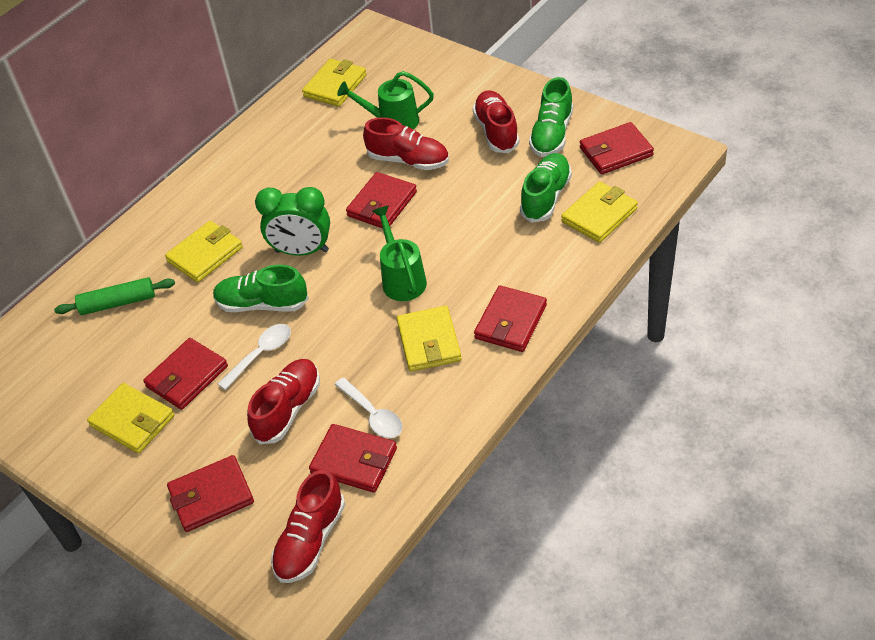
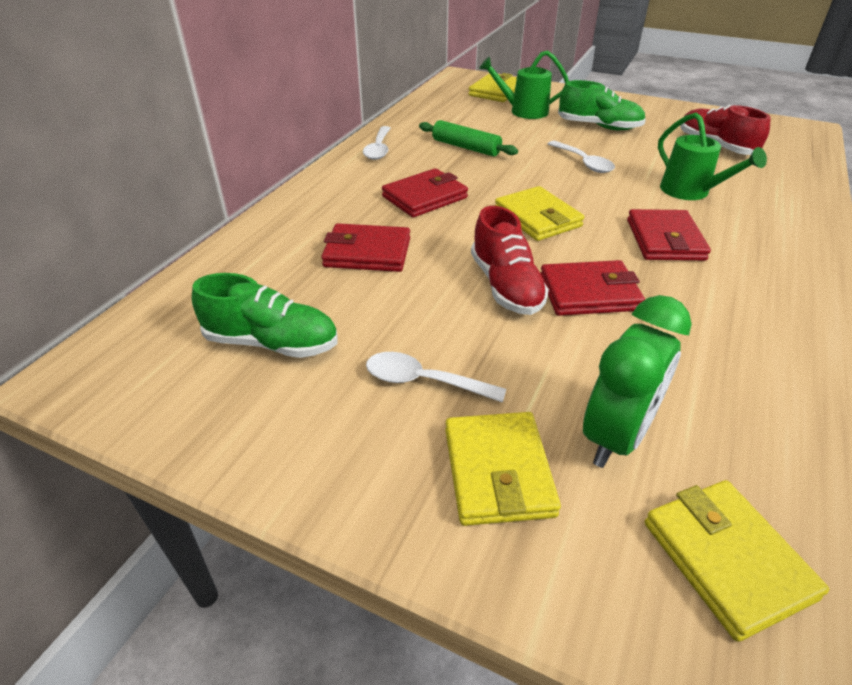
green shoe: [213,265,309,312] [520,153,572,223] [529,77,573,157] = 3 -> [192,273,338,358] [558,80,646,130] = 2
red shoe: [247,359,320,444] [271,470,345,583] [363,117,449,170] [473,90,520,153] = 4 -> [471,206,549,315] [681,105,771,155] = 2
red wallet: [143,338,228,410] [167,455,254,532] [309,424,397,493] [346,172,417,228] [474,285,547,352] [580,122,654,174] = 6 -> [321,223,410,272] [382,168,468,217] [540,260,645,316] [627,209,711,261] = 4
white spoon: [218,324,291,390] [335,377,402,438] = 2 -> [363,126,391,160] [366,352,506,403] [548,141,615,173] = 3
yellow wallet: [87,383,174,454] [165,221,243,283] [302,59,367,107] [397,306,462,372] [561,181,638,243] = 5 -> [445,412,561,526] [469,73,517,102] [495,186,584,241] [645,480,829,642] = 4

